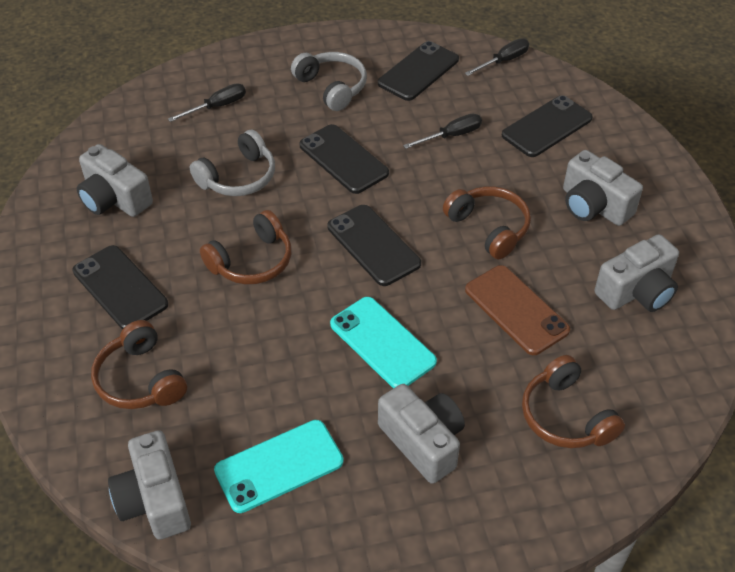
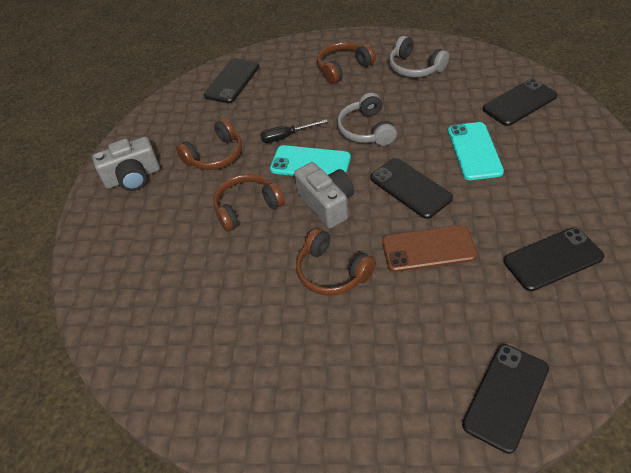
black screwdriver: [168,83,246,122] [403,114,482,149] [465,38,529,76] = 3 -> [260,119,328,143] = 1
grey camera: [77,144,153,217] [108,430,191,540] [378,384,465,484] [563,150,643,226] [595,234,679,312] = 5 -> [92,137,160,191] [294,162,354,228] = 2

